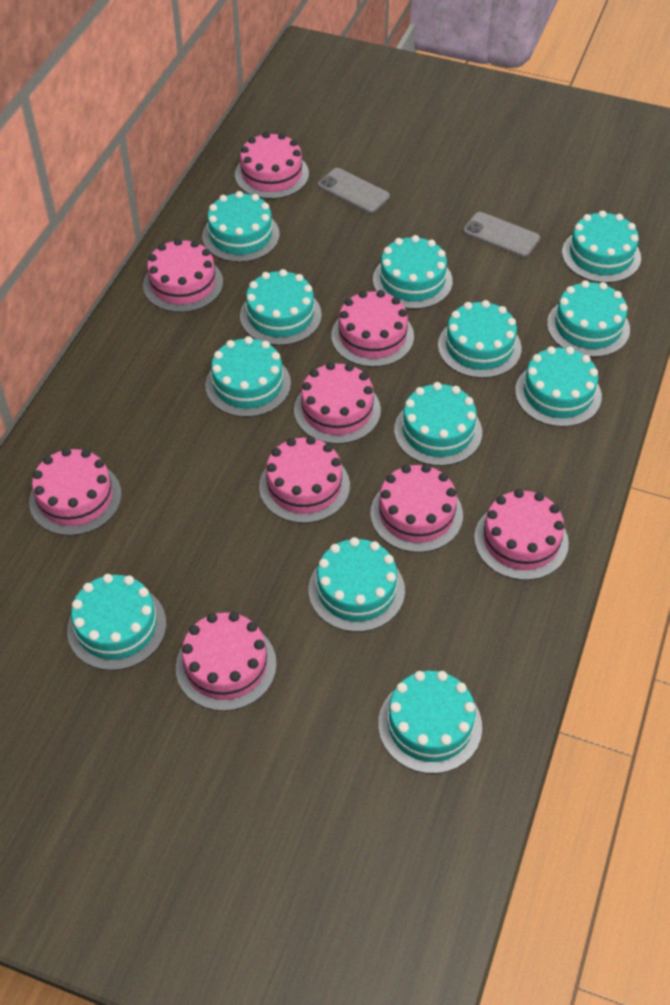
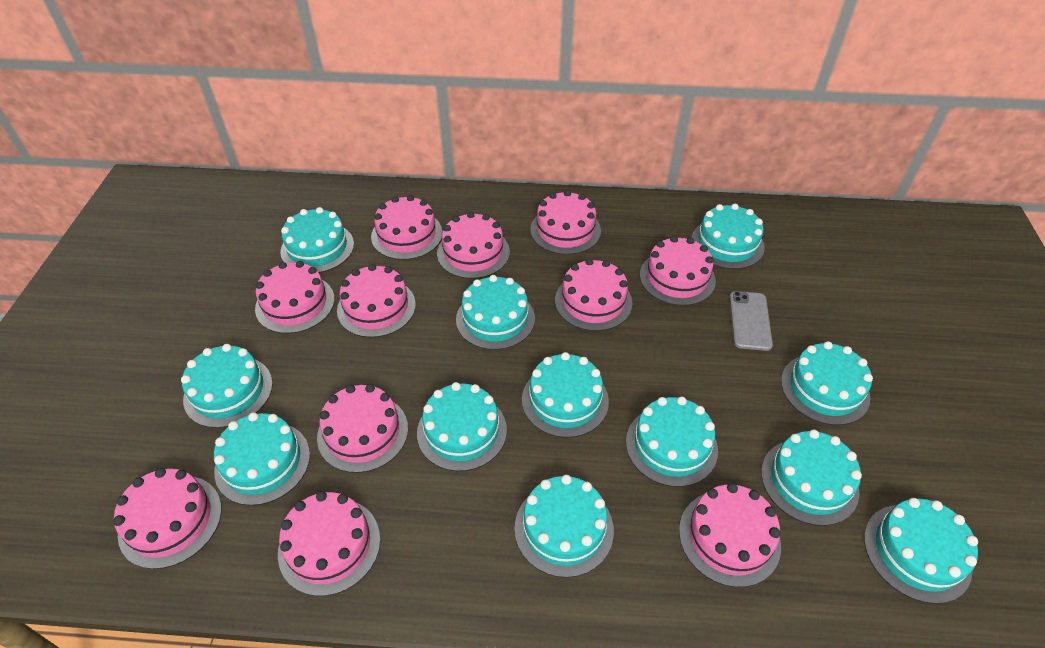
grey phone: [318,168,390,213] [463,212,540,257] = 2 -> [730,291,773,351] = 1
pink cake: [29,448,122,536] [143,238,223,313] [176,612,277,711] [235,132,309,199] [259,436,350,523] [294,362,381,444] [331,290,414,367] [370,464,463,553] [474,489,569,580] = 9 -> [113,468,222,569] [255,261,335,334] [278,491,380,596] [317,384,408,473] [337,264,416,338] [371,195,443,260] [437,212,510,279] [530,190,601,255] [555,258,633,331] [640,236,716,306] [679,483,781,587] = 11

